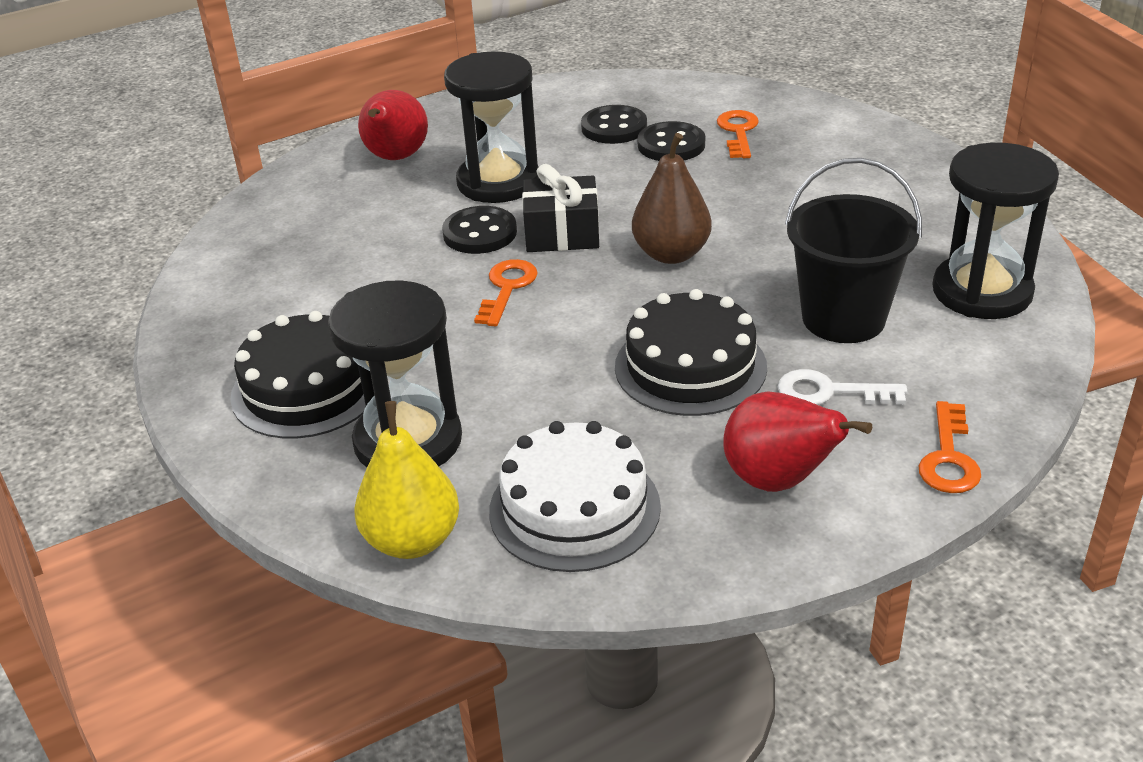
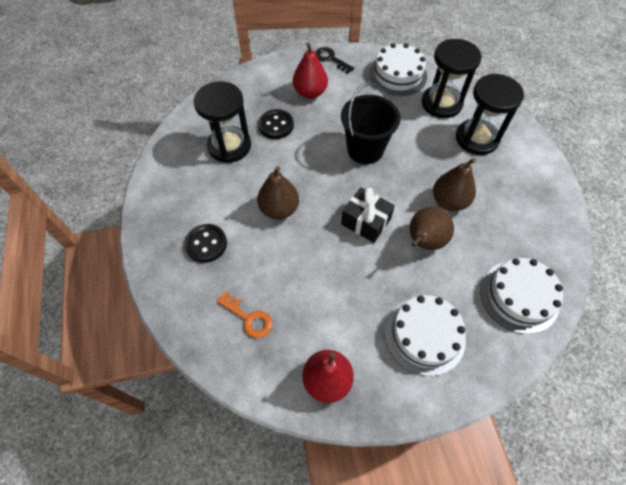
black button: [442,206,517,254] [581,105,647,144] [638,121,705,161] = 3 -> [184,224,227,263] [258,109,294,139] = 2
black cake: [230,311,366,439] [615,289,767,416] = 2 -> none = 0
black key: none = 0 -> [315,47,354,73] = 1
brown pear: [632,133,712,264] = 1 -> [257,166,299,219] [410,207,454,250] [433,158,476,211] = 3
orange key: [474,259,538,326] [717,110,759,158] [919,401,981,493] = 3 -> [217,291,272,338] = 1
white cake: [489,421,661,572] = 1 -> [369,43,427,96] [385,295,466,376] [480,258,563,334] = 3
white key: [778,369,907,405] = 1 -> none = 0
yellow pear: [354,401,459,559] = 1 -> none = 0

